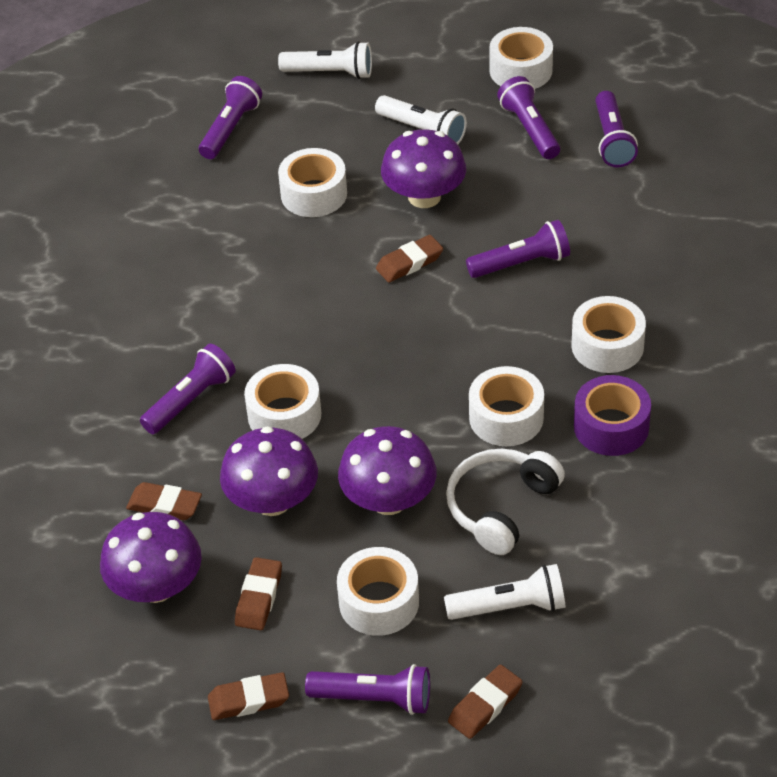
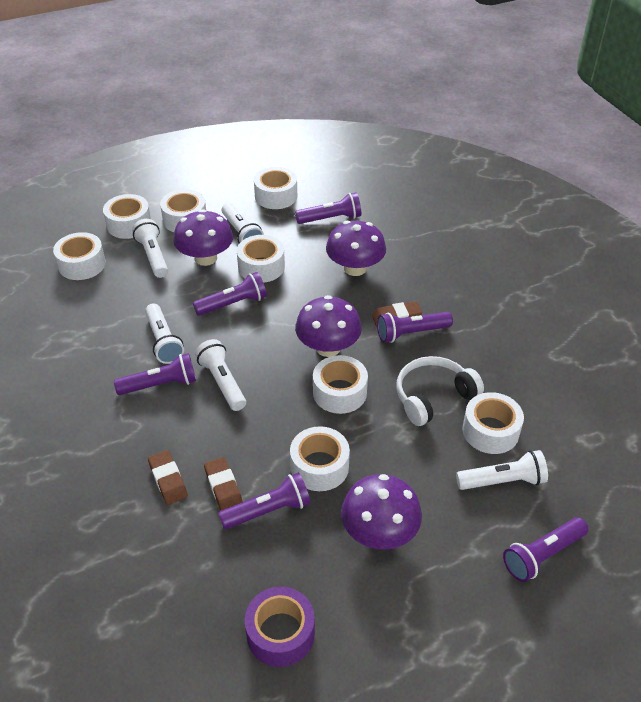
brown eraser: [126,482,202,520] [208,672,289,720] [235,557,282,630] [376,235,443,283] [448,665,523,739] = 5 -> [148,450,188,505] [204,457,243,510] [372,301,422,326] = 3
white flashlight: [278,41,372,79] [375,95,467,144] [444,564,565,620] = 3 -> [132,219,168,278] [145,303,184,364] [195,339,246,411] [222,203,264,243] [456,450,548,490] = 5
white tape: [244,364,321,439] [278,148,347,217] [337,547,419,636] [469,366,544,446] [489,27,553,89] [571,296,646,373] = 6 -> [53,232,106,280] [103,194,151,239] [160,189,206,232] [237,235,285,283] [254,167,297,209] [290,426,350,491] [313,355,368,414] [463,392,524,454] = 8

